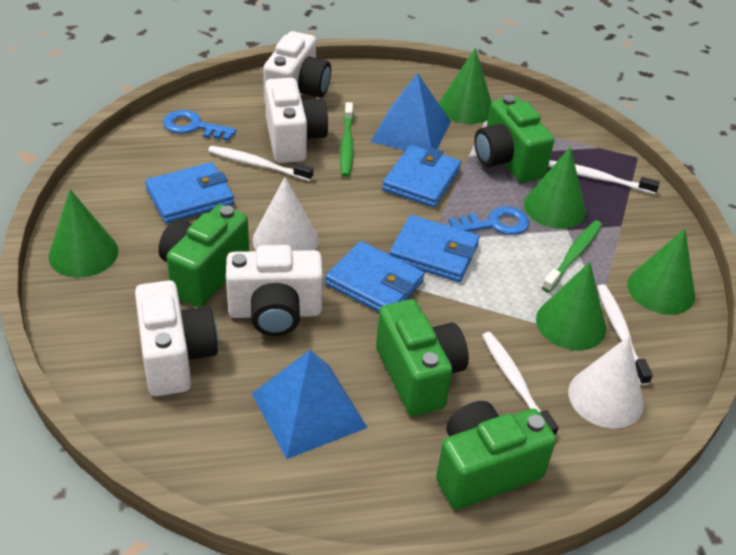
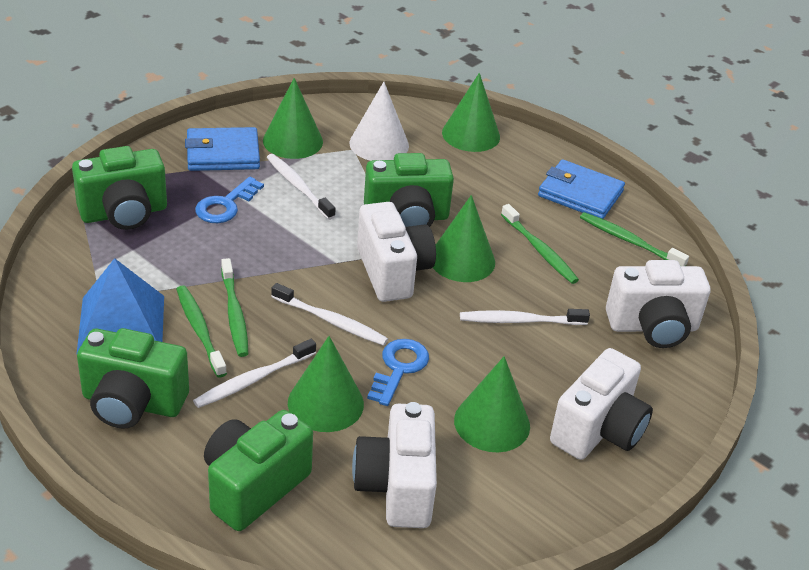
blue pyramid: [252,350,368,459] [371,73,451,151] = 2 -> [77,258,164,353] = 1
blue wallet: [145,162,234,223] [325,241,424,312] [382,145,461,208] [389,215,480,282] = 4 -> [185,127,260,171] [538,159,625,219] = 2
green toothbrush: [340,102,354,177] [542,220,602,292] = 2 -> [176,285,227,378] [221,258,248,357] [501,204,579,284] [580,212,689,266] = 4
white cone: [252,177,318,251] [568,336,644,428] = 2 -> [349,82,409,161] = 1

